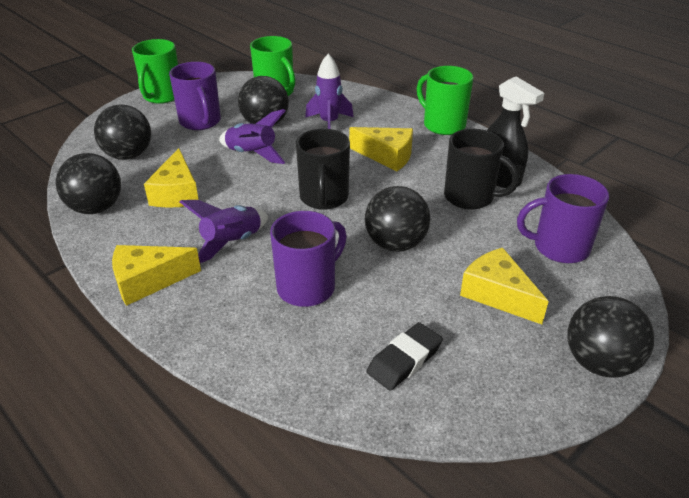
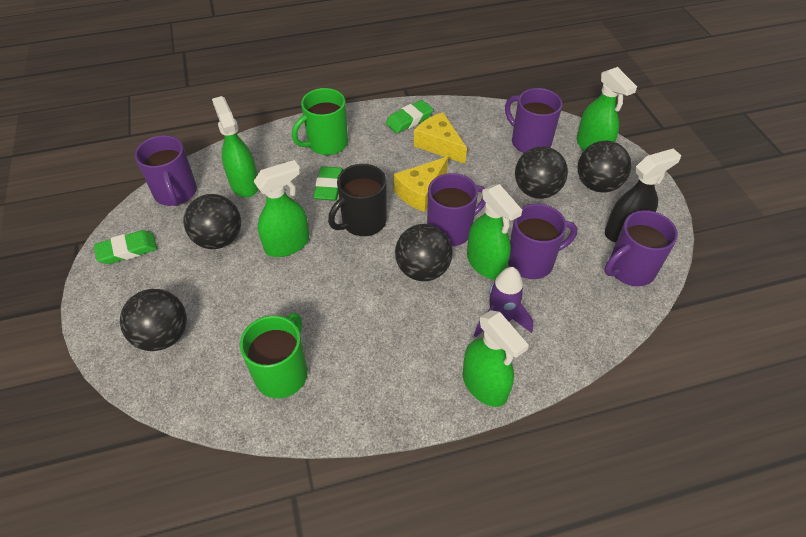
black eraser: [367,322,443,391] = 1 -> none = 0
black mug: [296,129,350,210] [444,129,519,210] = 2 -> [328,164,387,236] = 1
green eraser: none = 0 -> [94,230,157,264] [313,166,343,201] [386,100,433,134] = 3
green mug: [132,39,178,104] [250,36,295,96] [417,66,474,135] = 3 -> [240,313,308,398] [292,88,348,155] = 2
green spray bottle: none = 0 -> [212,96,258,198] [254,160,309,257] [463,310,529,407] [467,184,522,279] [577,67,637,151] = 5
purple mug: [169,62,221,130] [270,211,347,307] [517,174,609,263] = 3 -> [135,135,197,206] [427,173,486,247] [505,88,563,153] [508,204,577,279] [604,210,678,286] = 5
purple rocket: [180,200,268,263] [219,109,286,164] [305,54,354,129] = 3 -> [474,267,533,337] = 1
yellow cheese: [112,245,201,306] [144,148,199,208] [349,127,413,172] [460,248,549,324] = 4 -> [394,156,448,212] [414,112,467,164] = 2

